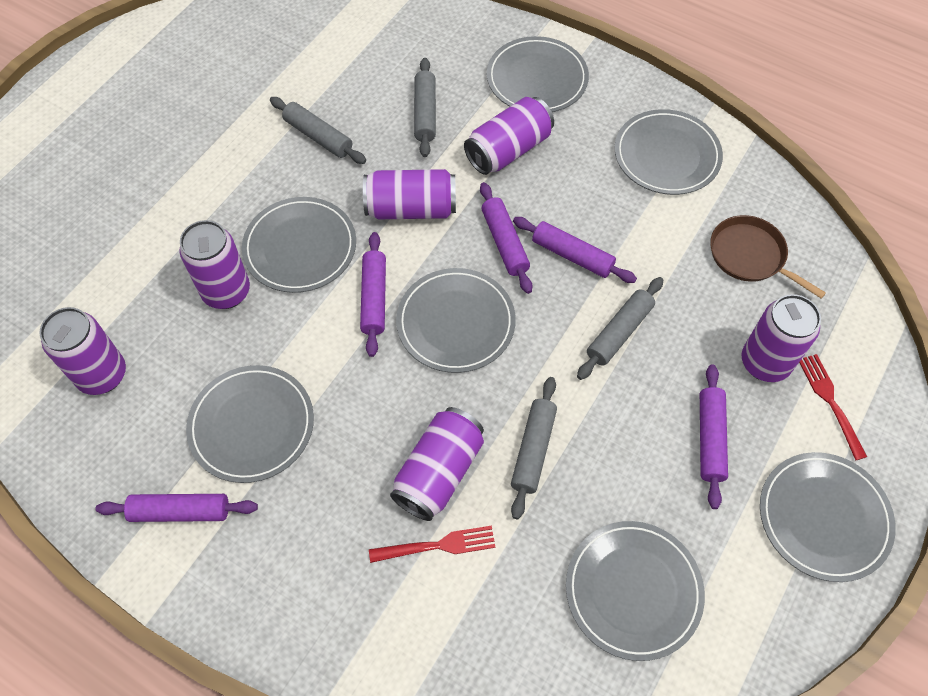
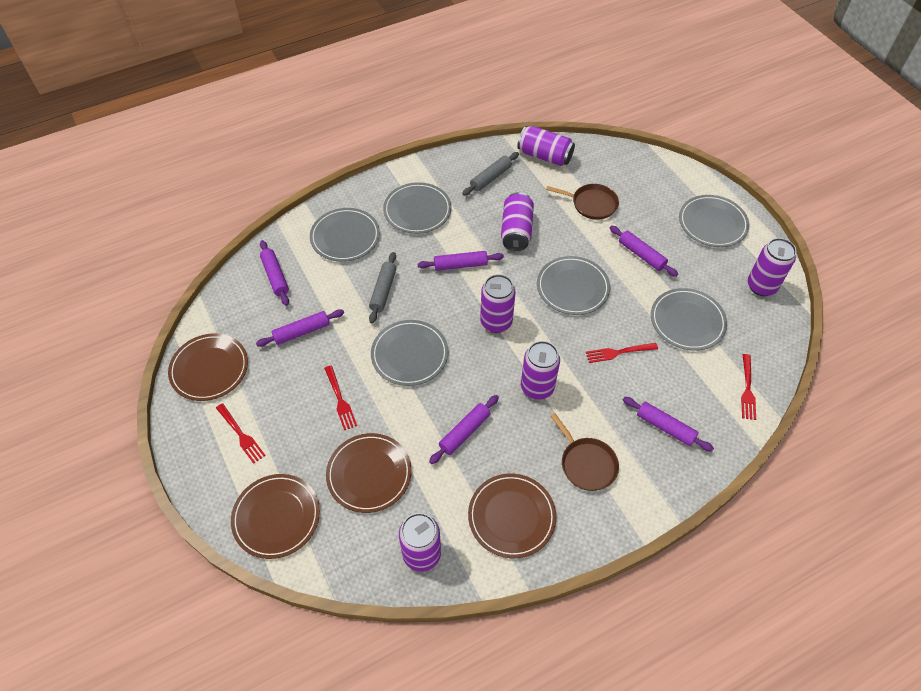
brown pan: [710,215,826,299] = 1 -> [546,184,619,220] [551,413,619,491] = 2
brown plate: none = 0 -> [168,333,248,401] [231,474,320,559] [326,433,412,513] [468,474,556,558] = 4
grey plate: [186,365,314,483] [242,197,356,293] [396,268,516,373] [487,36,589,112] [566,521,705,661] [615,109,723,195] [760,452,896,582] = 7 -> [310,208,380,262] [371,320,449,386] [383,182,452,234] [537,256,610,315] [651,288,727,351] [679,195,749,247] = 6
grey rolling pin: [270,97,366,164] [414,58,436,157] [511,377,557,519] [577,277,663,380] = 4 -> [369,252,397,323] [462,152,519,196] = 2
purple rolling pin: [96,494,258,522] [360,232,386,357] [480,182,532,294] [513,217,637,283] [700,364,728,509] = 5 -> [256,309,344,347] [260,240,289,306] [418,251,504,271] [429,395,499,464] [610,226,678,277] [623,397,714,452] = 6
red fork: [369,526,496,563] [799,354,867,460] = 2 -> [216,403,266,464] [324,365,357,430] [586,343,658,363] [741,354,756,420] = 4

